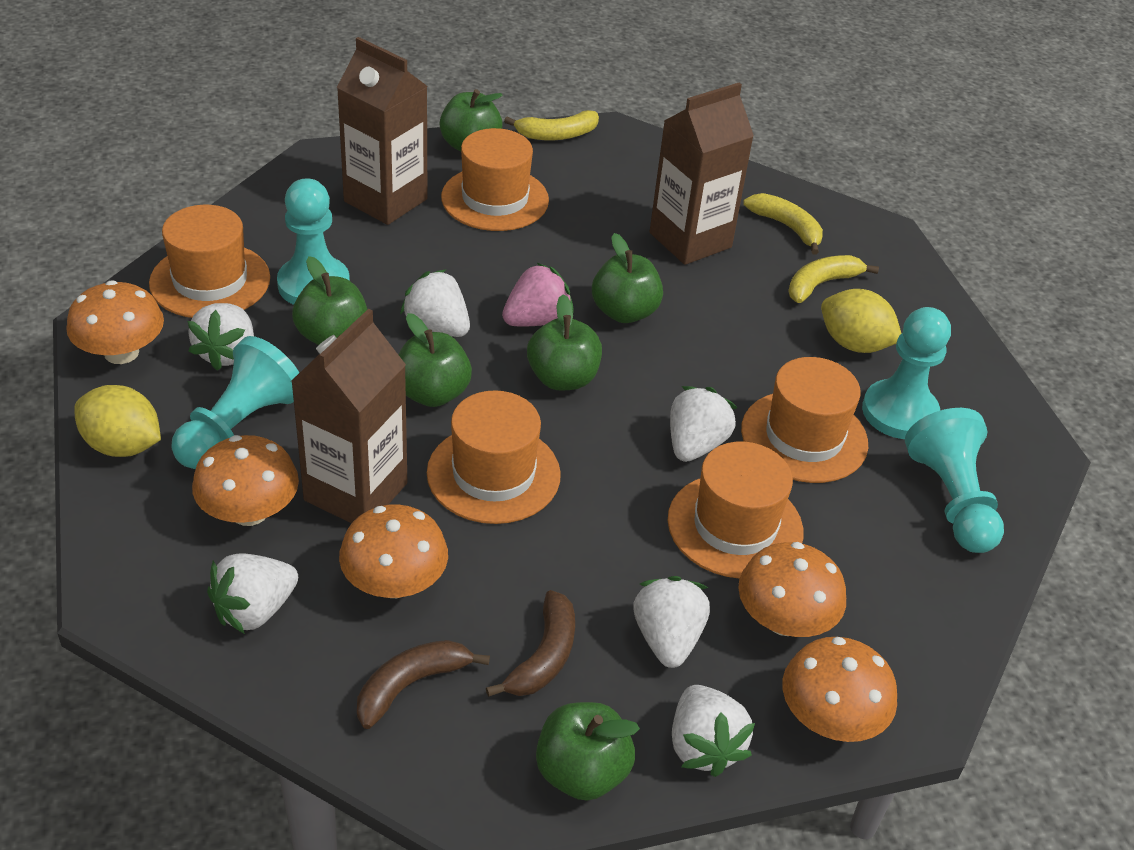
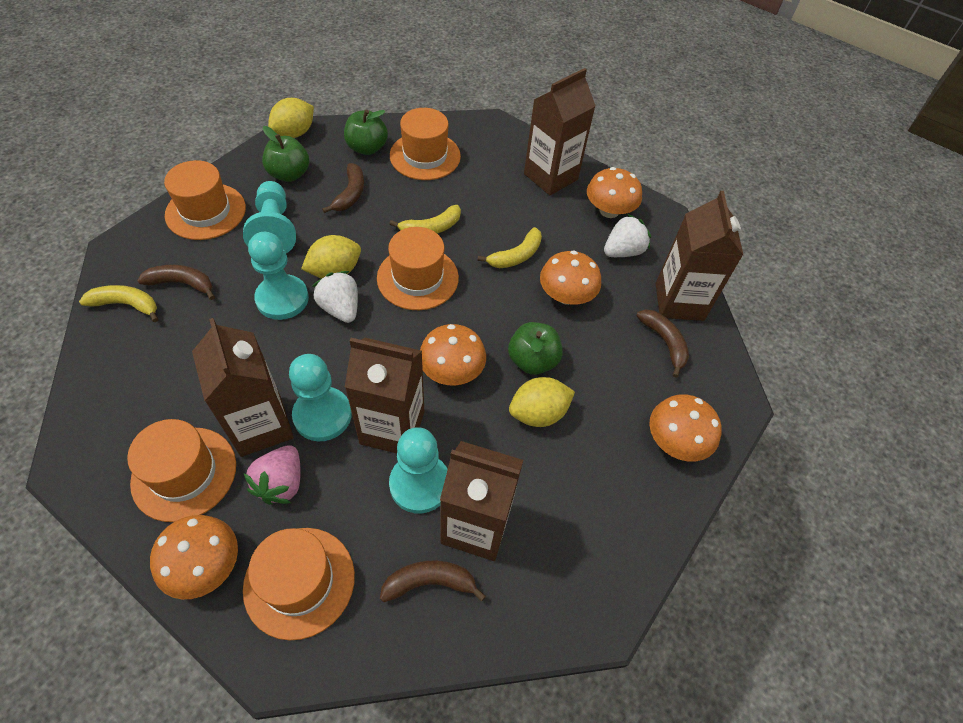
brown banana: [357,640,490,729] [486,590,575,697] = 2 -> [137,265,215,300] [322,163,364,213] [380,561,486,602] [636,309,689,378] = 4
brown carton: [291,309,407,523] [337,37,428,225] [650,82,754,265] = 3 -> [192,318,294,457] [345,338,424,453] [440,441,523,561] [524,68,596,195] [656,191,743,321] = 5
green apple: [292,256,367,345] [399,313,472,407] [440,89,503,151] [527,294,602,390] [536,702,640,801] [592,233,663,323] = 6 -> [262,126,309,182] [344,109,388,155] [508,322,563,375] = 3
white strawberry: [187,303,254,371] [207,553,298,634] [400,270,470,337] [633,576,710,668] [670,386,737,462] [672,685,755,777] = 6 -> [312,271,358,323] [604,214,651,257] = 2
yellow lemon: [74,385,161,457] [821,289,902,353] = 2 -> [268,98,314,138] [301,235,361,279] [509,377,575,427] = 3

